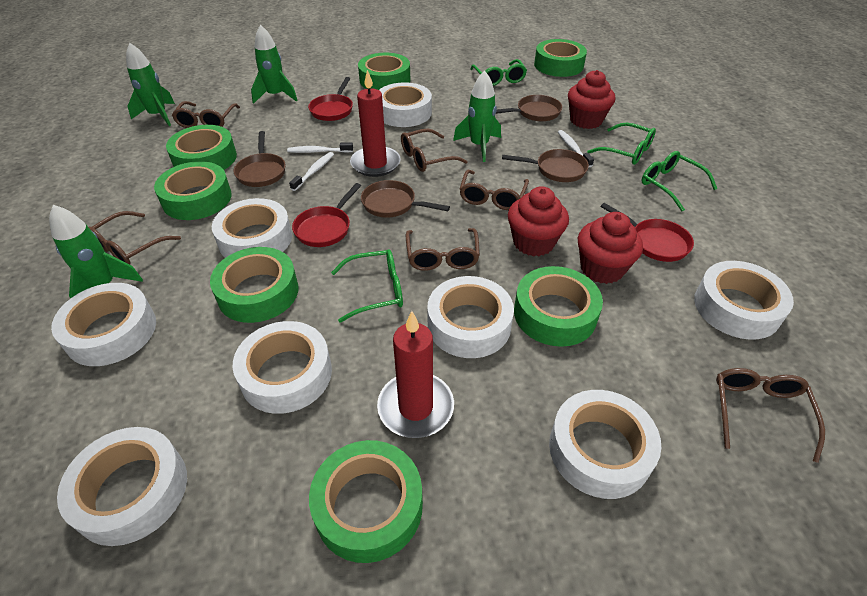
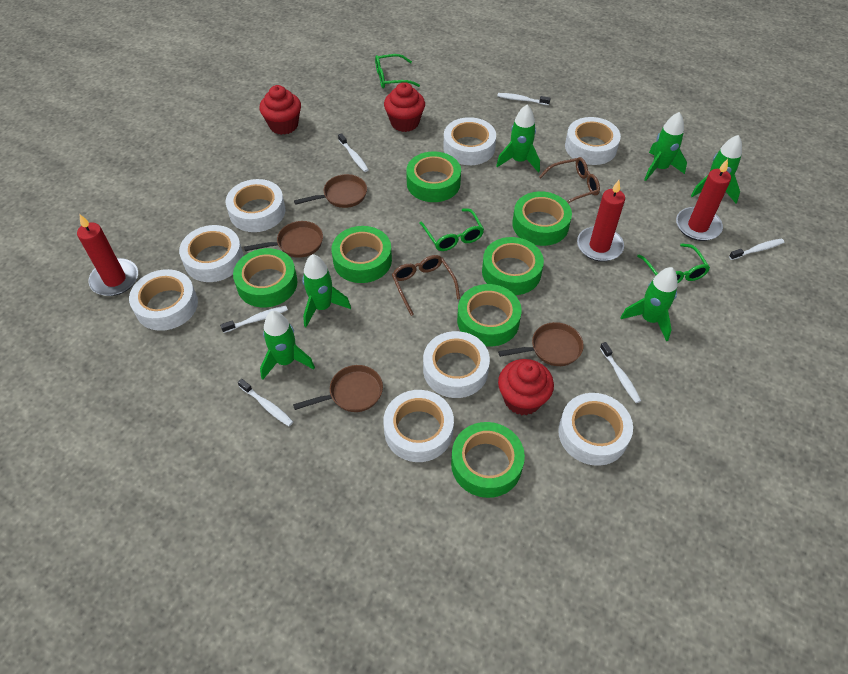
brown glasses: [89,211,181,265] [172,101,240,128] [401,128,468,172] [406,228,480,271] [460,170,529,210] [716,368,825,463] = 6 -> [392,255,460,316] [539,157,600,203] = 2
green glasses: [331,249,403,323] [470,59,527,86] [587,122,656,165] [641,151,717,212] = 4 -> [375,54,420,89] [419,208,484,251] [637,244,710,283] = 3
green rocket: [49,205,143,298] [126,43,175,126] [251,25,298,104] [453,70,501,162] = 4 -> [260,311,315,380] [302,254,351,327] [496,105,540,173] [620,267,678,341] [644,112,687,181] [691,135,742,203] = 6
red candle: [350,70,401,177] [377,311,454,438] = 2 -> [77,215,138,296] [577,180,625,262] [676,159,731,241] = 3
red pan: [292,183,361,247] [308,77,353,121] [601,203,694,262] = 3 -> none = 0
white toothbrush: [287,142,353,153] [289,152,334,191] [558,130,594,167] = 3 -> [220,306,288,333] [238,379,293,426] [338,133,368,172] [497,93,551,105] [600,342,641,403] [729,239,784,260] = 6

